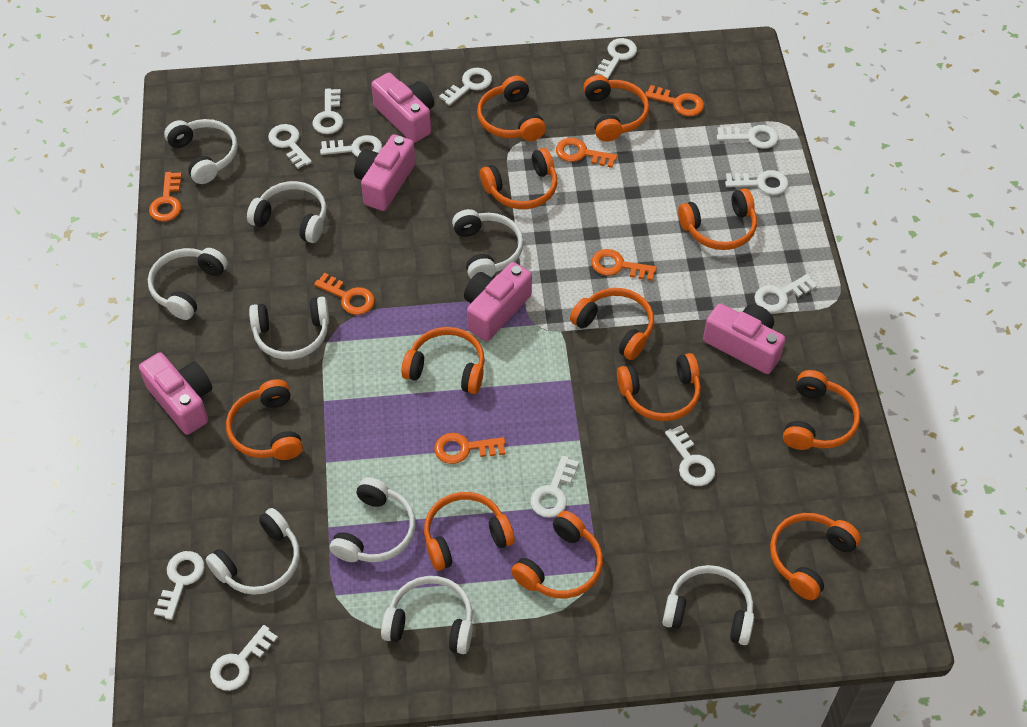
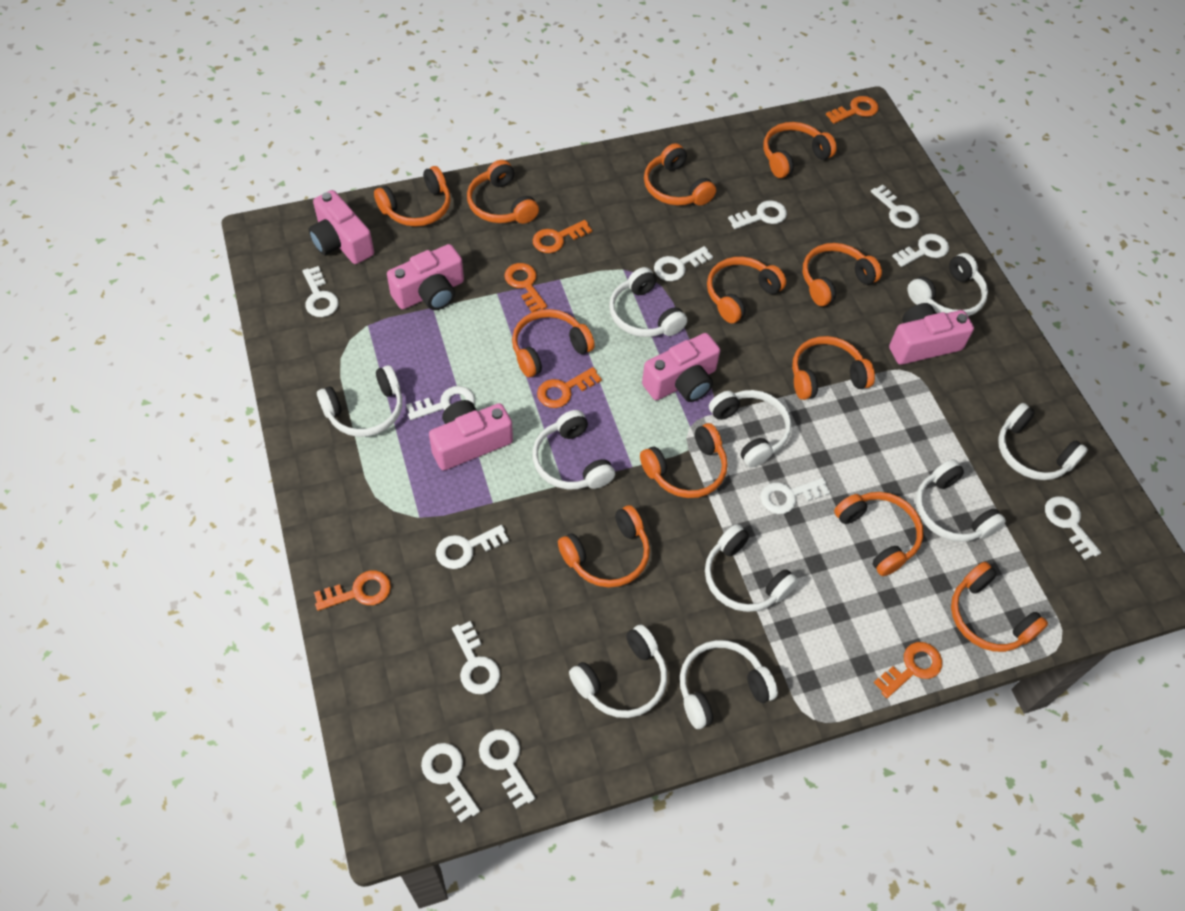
white headphones: [148,248,228,320] [164,119,238,184] [206,508,300,595] [247,181,327,243] [249,297,329,359] [330,477,415,562] [381,576,473,654] [452,209,524,279] [663,565,754,645] = 9 -> [317,365,402,437] [532,410,615,489] [569,625,667,718] [609,267,687,337] [680,640,778,729] [705,524,798,612] [709,390,791,467] [908,253,988,316] [916,459,1006,542] [998,403,1088,480] = 10

